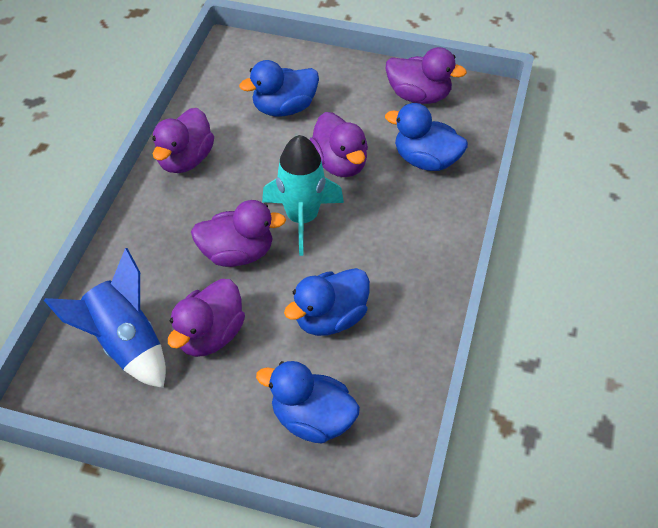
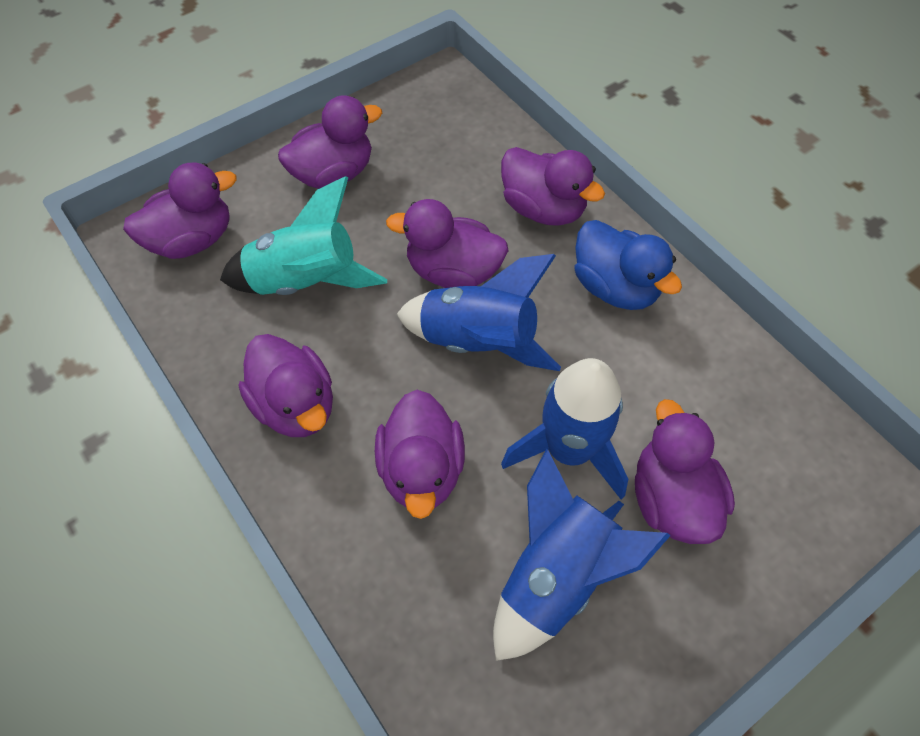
blue duck: [239,60,319,117] [256,361,360,444] [284,268,370,336] [385,103,468,171] = 4 -> [575,220,682,310] = 1
blue rocket: [44,248,166,388] = 1 -> [397,254,561,371] [493,449,671,661] [501,358,628,500] = 3
purple duck: [152,108,214,173] [168,279,245,357] [191,200,286,267] [309,112,368,177] [386,47,467,104] = 5 -> [123,163,236,259] [239,334,333,437] [278,95,382,189] [375,390,465,519] [386,199,509,288] [501,147,605,226] [635,399,735,544] = 7

